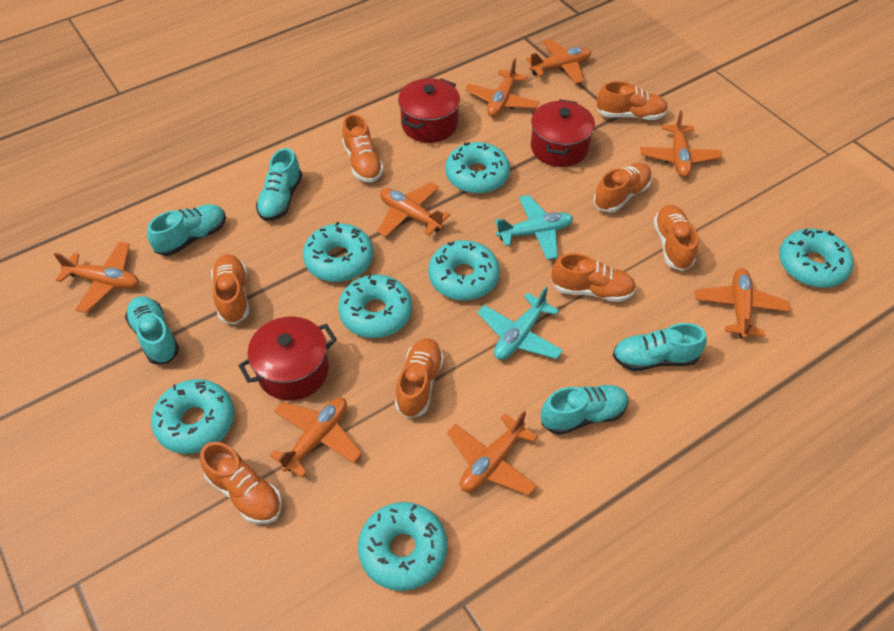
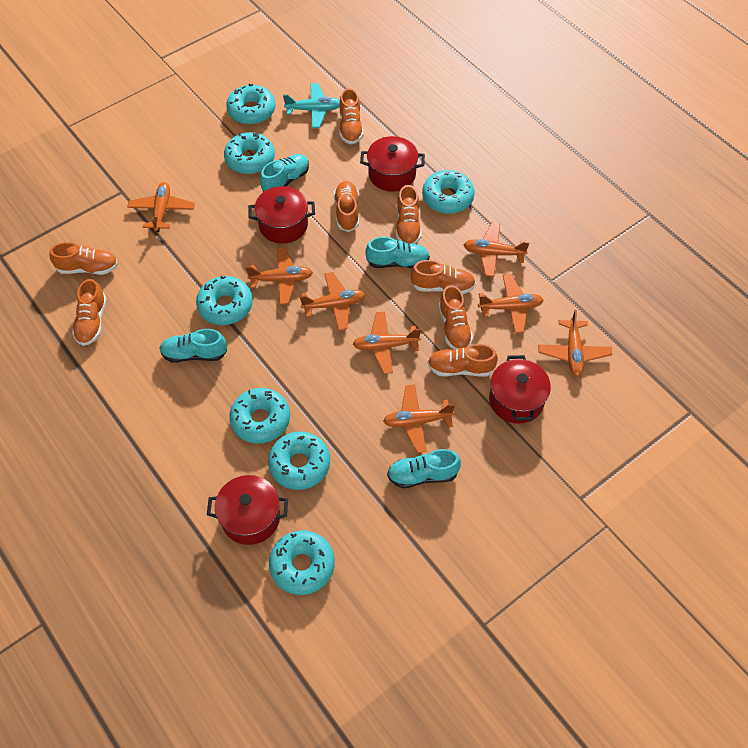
red pot: [238,316,337,401] [398,78,460,143] [531,99,595,167] = 3 -> [207,475,288,545] [248,186,315,244] [360,136,425,192] [489,355,551,424] = 4
turquoise plane: [477,287,563,360] [495,195,573,260] = 2 -> [283,83,340,128] = 1
turquoise shoe: [125,296,179,364] [147,204,226,256] [256,148,302,221] [541,385,628,435] [612,323,707,371] = 5 -> [160,329,227,363] [260,154,309,192] [365,237,430,268] [387,449,461,488] = 4

